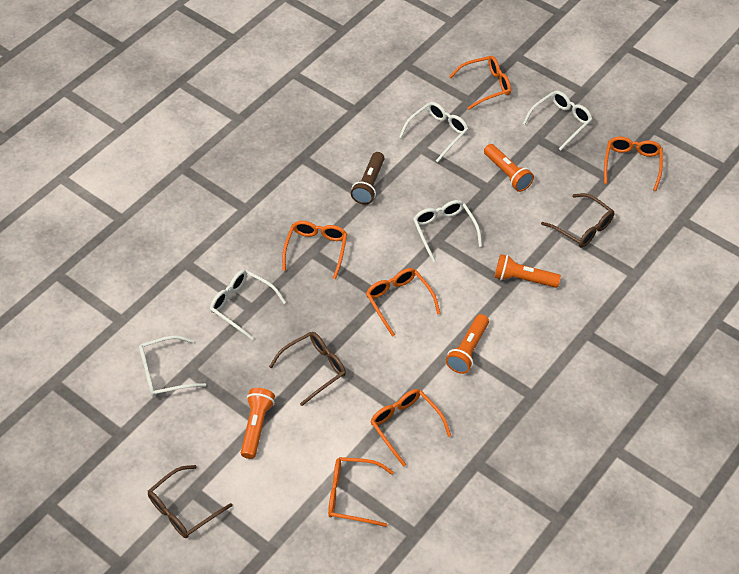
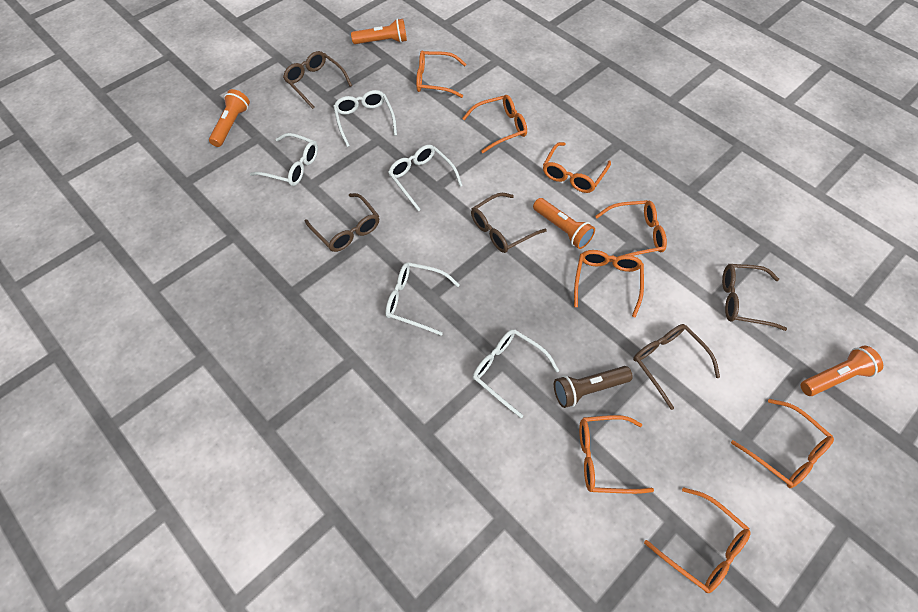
brown glasses: [148,465,233,538] [269,332,346,406] [541,193,614,248] = 3 -> [283,51,352,109] [305,193,379,252] [471,193,547,253] [633,324,720,410] [722,264,787,331] = 5
orange glasses: [282,221,347,279] [328,457,394,527] [366,268,441,337] [370,389,451,467] [449,56,511,110] [604,137,663,191] = 6 -> [416,50,466,98] [462,95,527,153] [543,142,611,193] [574,250,644,317] [579,415,654,494] [595,200,667,262] [644,487,751,593] [731,399,834,488] = 8

